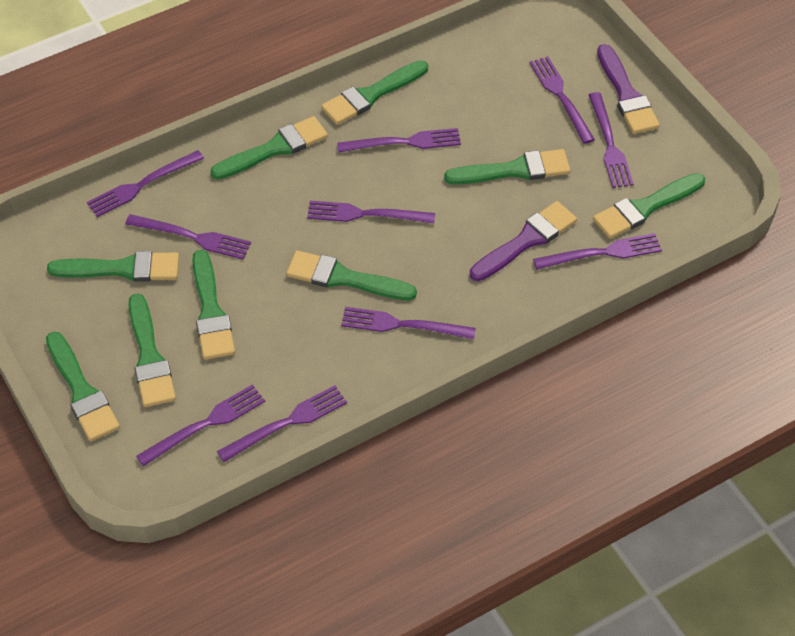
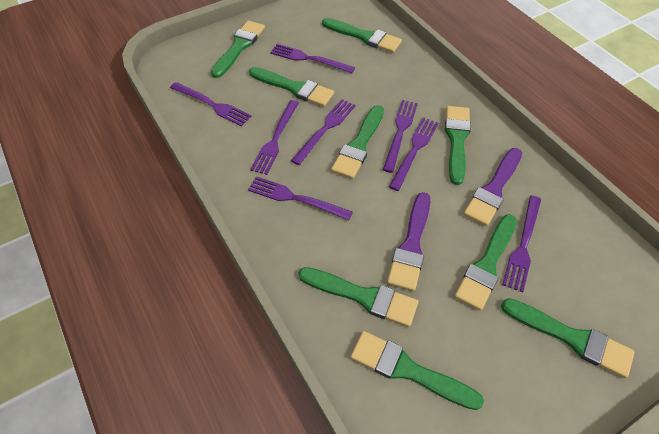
purple fork: [87,150,204,217] [125,214,251,260] [136,384,265,467] [217,385,347,462] [307,201,435,224] [337,128,461,152] [341,307,476,339] [530,56,595,144] [533,233,662,269] [589,92,634,188] = 10 -> [170,82,251,127] [248,176,353,221] [250,100,299,175] [270,44,355,73] [291,99,355,165] [383,100,418,173] [389,117,438,191] [502,195,541,292] = 8

